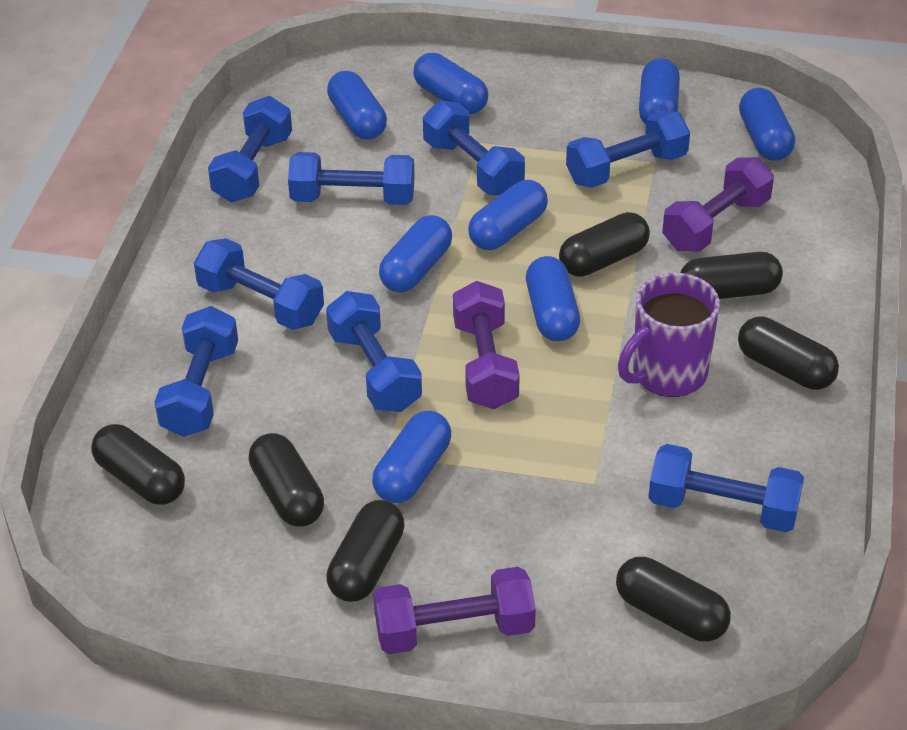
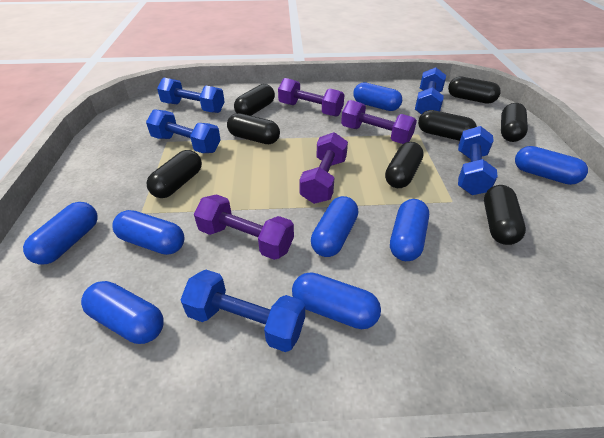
black capsule: [91,424,185,505] [249,433,324,527] [326,500,405,602] [559,212,650,277] [616,557,731,642] [680,252,783,299] [738,316,839,390] = 7 -> [147,150,202,198] [227,113,280,144] [234,84,275,116] [385,142,424,188] [418,110,477,141] [448,77,501,104] [484,185,526,245] [501,103,528,142] = 8
blue dumbbell: [155,306,238,437] [194,238,324,330] [208,96,292,202] [288,152,415,205] [326,291,422,412] [423,101,525,196] [566,110,690,188] [648,444,804,532] = 8 -> [146,109,221,153] [157,77,225,113] [180,270,305,352] [415,68,446,114] [458,126,498,195] = 5
purple dumbbell: [373,567,536,654] [453,281,520,409] [662,157,774,252] = 3 -> [194,194,294,260] [278,78,344,117] [300,132,348,204] [341,100,417,144] = 4
purple mug: [618,273,720,397] = 1 -> none = 0

